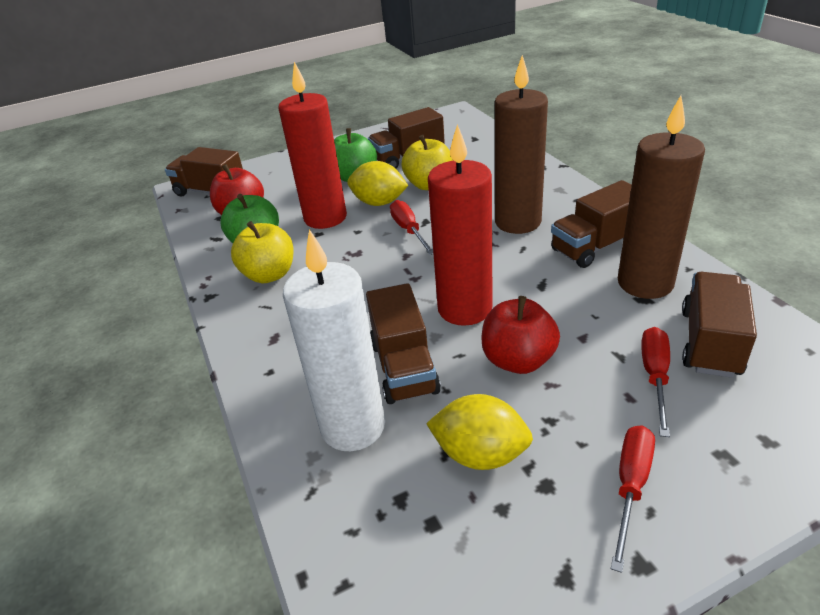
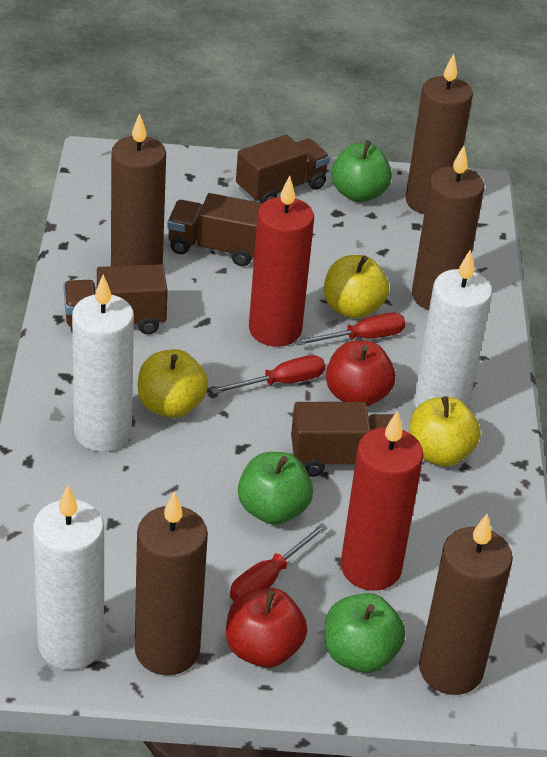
brown candle: [495,55,548,234] [618,96,705,299] = 2 -> [111,113,166,266] [135,491,208,675] [405,54,473,214] [412,146,484,310] [419,514,513,695] = 5
brown truck: [165,147,243,197] [366,283,441,404] [368,107,445,169] [551,180,632,268] [682,272,757,378] = 5 -> [63,264,168,334] [167,193,263,266] [236,134,330,203] [291,402,394,477] = 4
green apple: [221,194,279,243] [334,128,377,182] = 2 -> [238,452,313,525] [325,593,406,673] [331,140,392,202] = 3
white candle: [283,229,385,451] = 1 -> [33,485,104,670] [72,274,134,452] [414,249,492,408] = 3
yellow apple: [231,221,294,283] [402,135,453,190] = 2 -> [137,349,208,418] [324,255,389,319] [409,396,481,467] = 3
yellow lemon: [347,161,409,206] [426,394,533,470] = 2 -> none = 0

